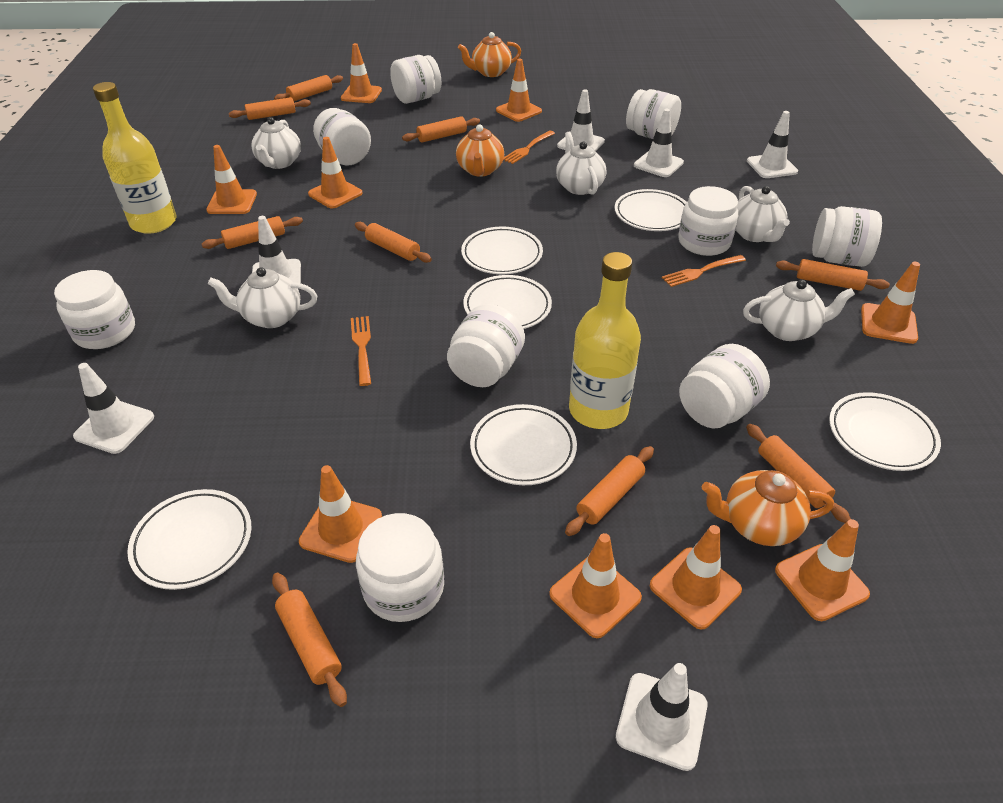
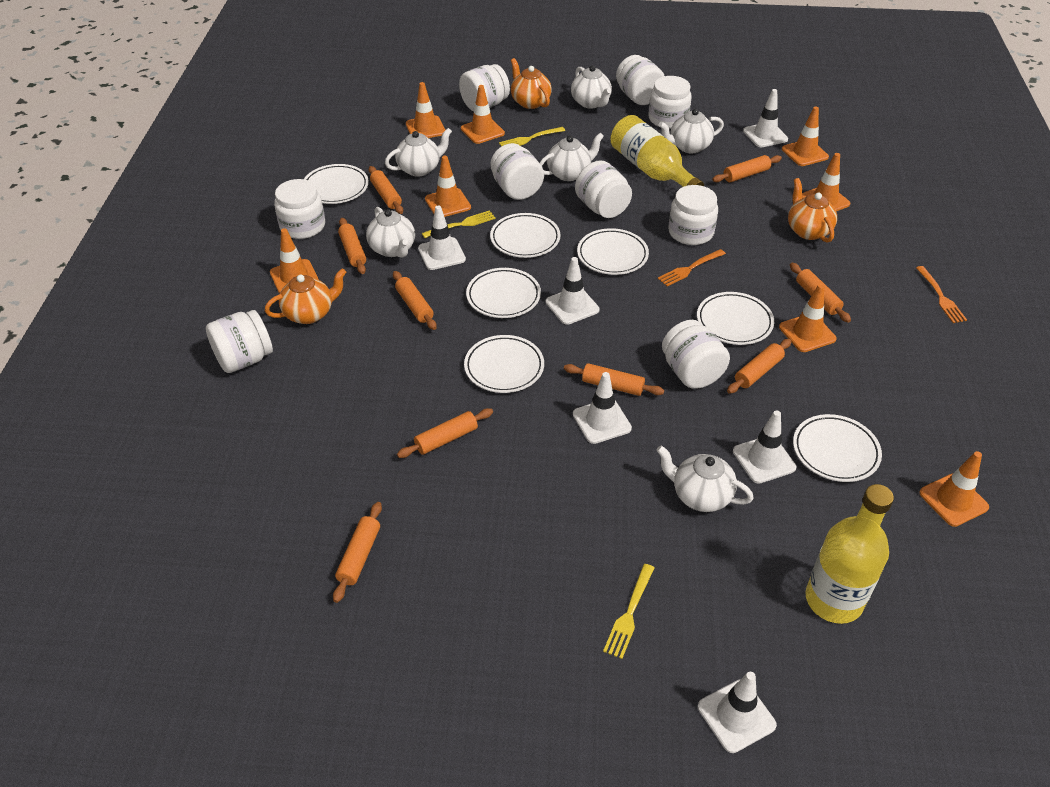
orange fork: [351,316,371,386] [503,131,555,164] [662,255,746,287] = 3 -> [658,249,726,286] [916,266,967,323] = 2
orange traffic cone: [206,145,257,214] [299,465,382,563] [308,137,363,208] [341,43,382,103] [496,59,542,122] [549,533,642,638] [650,525,742,630] [775,519,870,621] [861,262,920,344] = 9 -> [270,228,319,293] [406,82,445,138] [425,156,471,217] [461,85,505,144] [779,284,837,352] [782,106,829,166] [802,153,850,211] [919,451,989,527] = 8
white plate: [127,489,252,590] [461,227,543,274] [463,275,552,329] [470,404,577,485] [615,189,686,231] [829,392,941,471] = 6 -> [304,164,369,204] [464,335,544,393] [466,268,541,318] [490,213,561,258] [577,228,649,275] [697,292,774,345] [793,414,882,482] = 7
white teapot: [207,267,317,328] [252,117,301,169] [556,132,606,195] [736,186,790,242] [743,280,855,341] = 5 -> [366,207,415,258] [385,128,452,176] [540,133,604,181] [571,65,612,109] [656,445,753,512] [659,109,724,153] = 6
yellow fork: none = 0 -> [422,210,496,238] [499,127,565,146] [603,564,654,659] = 3

